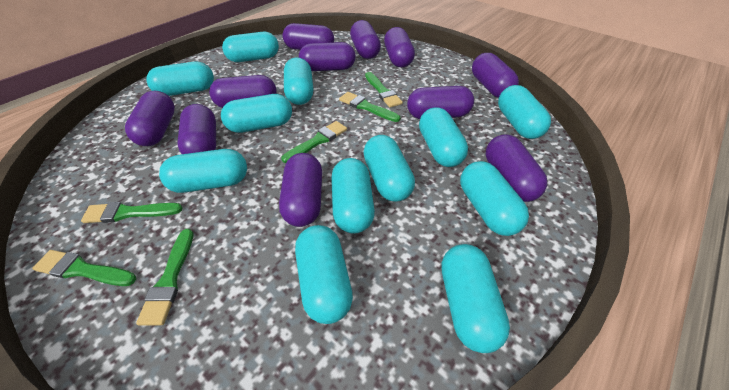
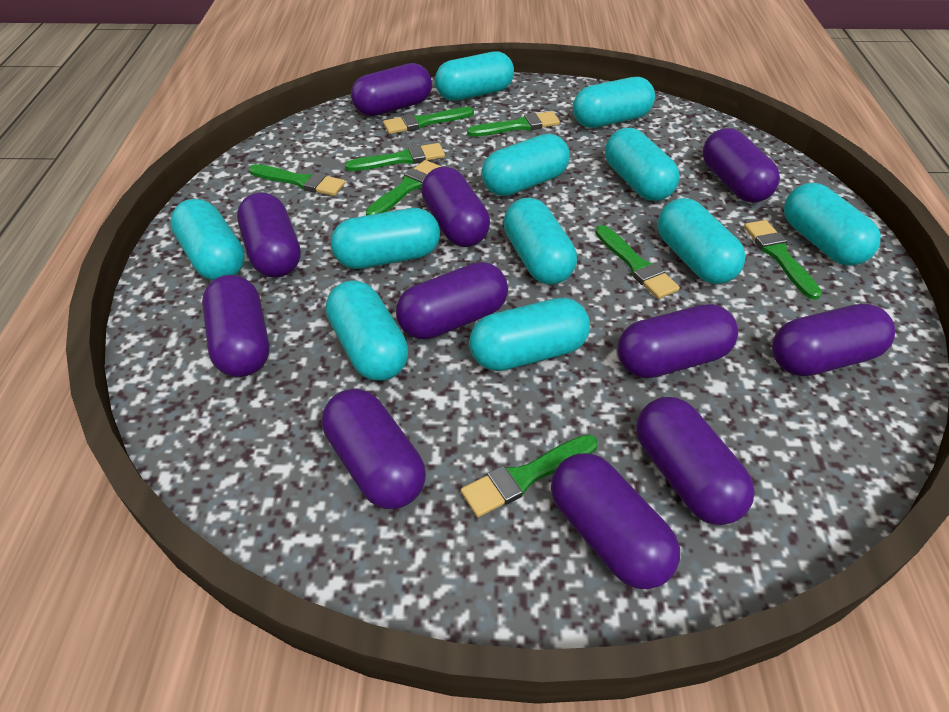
green brush: [32,250,136,286] [81,202,183,223] [136,229,194,326] [281,121,347,163] [339,92,400,122] [365,72,403,107] = 6 -> [249,164,345,196] [345,143,445,171] [366,160,442,216] [383,107,474,134] [461,434,598,517] [467,111,560,137] [595,225,680,299] [744,220,822,300] = 8
turquoise capsule: [146,62,214,96] [159,149,247,193] [221,94,292,133] [222,32,279,62] [284,58,313,105] [295,225,353,324] [331,158,375,233] [363,135,415,202] [419,107,468,167] [441,244,510,353] [460,161,529,236] [498,85,551,139] = 12 -> [170,199,245,280] [326,280,408,381] [331,208,440,269] [435,51,514,101] [469,298,590,371] [482,134,570,196] [503,198,577,285] [573,77,655,128] [605,128,680,201] [657,198,746,284] [784,183,881,266] = 11

